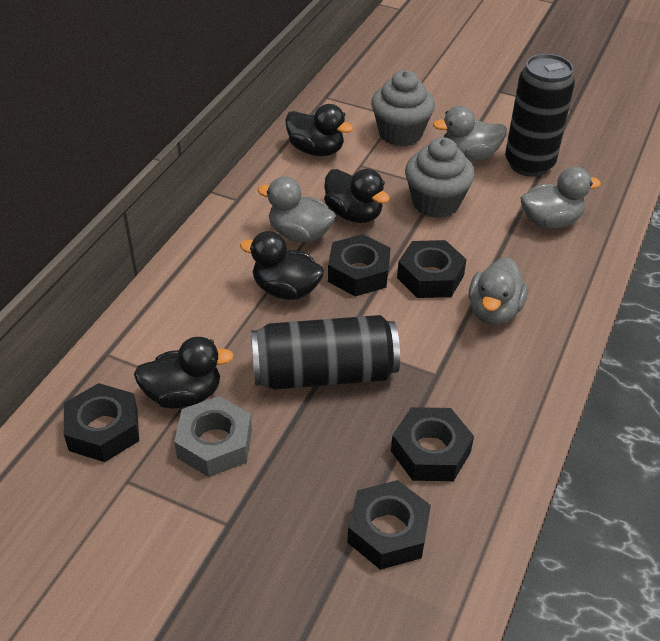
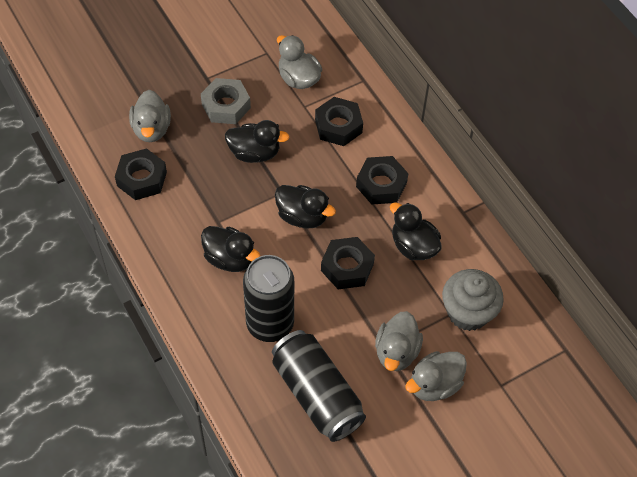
black nut: [64,383,139,462] [328,234,391,296] [347,480,431,570] [391,407,474,481] [397,240,467,298] = 5 -> [115,148,167,200] [315,97,363,146] [321,237,375,289] [356,156,408,205] = 4
grey cupcake: [371,70,435,146] [405,137,475,218] = 2 -> [442,269,504,331] = 1

